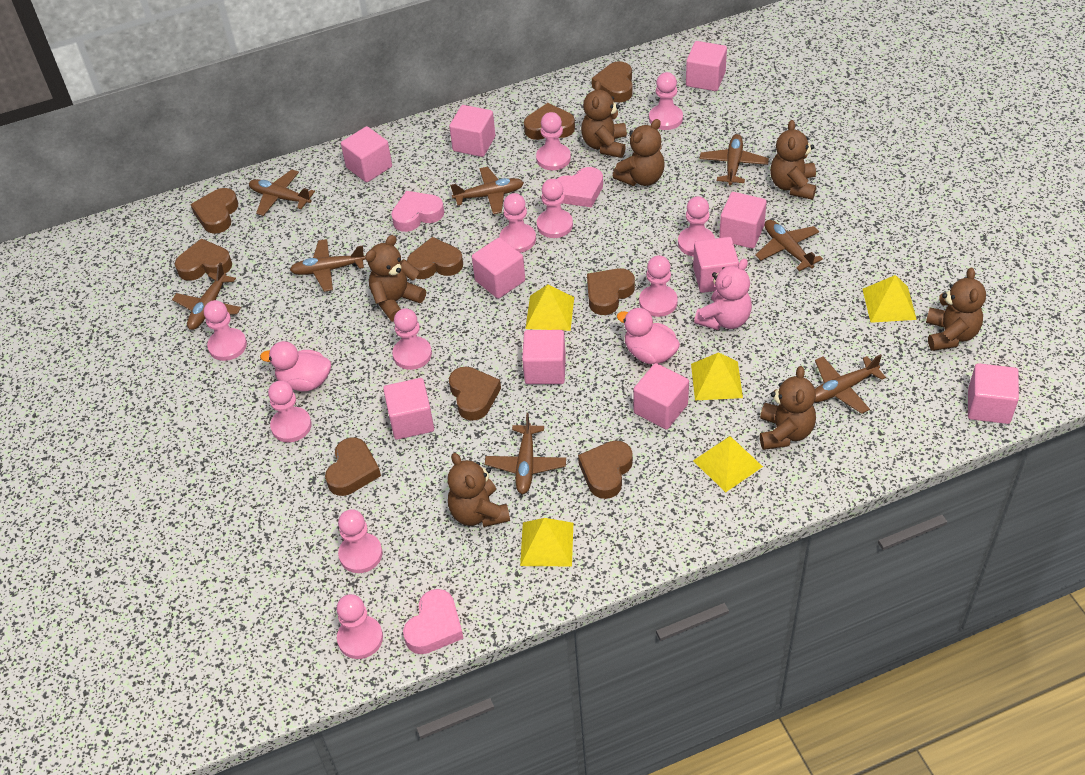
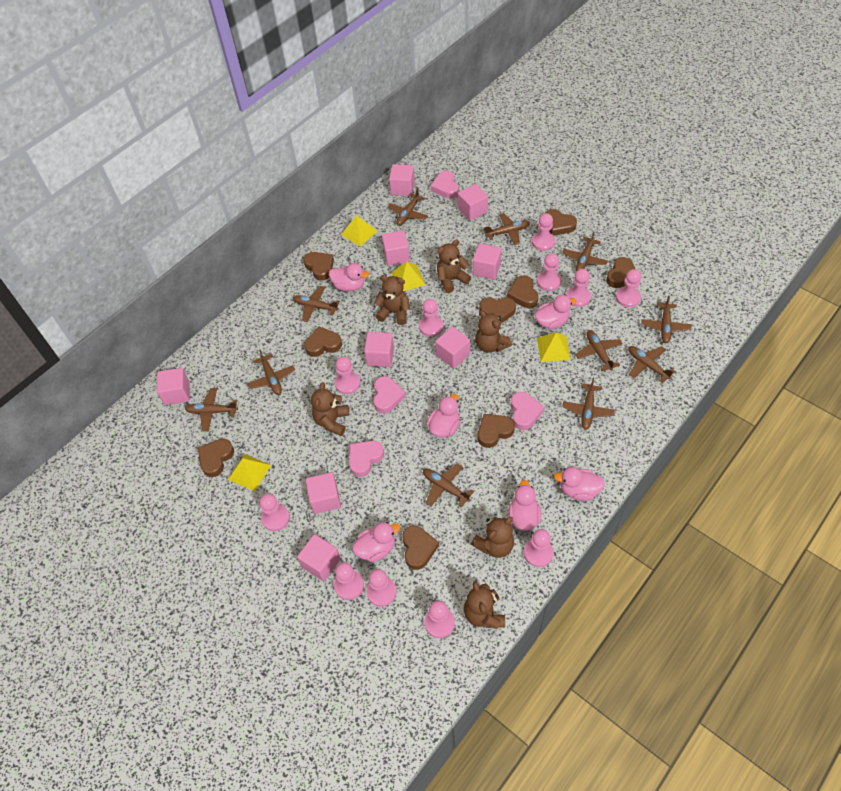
brown plane: [172,263,241,330] [249,170,315,216] [290,239,366,292] [450,167,524,214] [485,413,566,494] [700,134,769,185] [755,220,823,271] [815,354,886,414] = 8 -> [185,388,238,431] [247,350,295,395] [293,286,340,322] [388,188,428,226] [423,464,474,508] [484,213,530,245] [562,231,608,271] [562,378,615,430] [575,330,623,371] [628,346,675,383] [641,296,691,343] = 11
brown teddy bear: [365,235,426,322] [448,453,510,527] [581,80,627,158] [613,119,664,186] [760,366,816,450] [770,120,816,200] [926,268,986,351] = 7 -> [311,382,349,436] [374,275,410,325] [437,240,471,293] [464,581,505,629] [471,517,514,558] [475,310,512,353] = 6
pink cube: [341,126,392,183] [383,378,434,440] [449,105,495,157] [472,237,525,299] [522,330,566,384] [633,363,689,430] [686,41,727,91] [693,237,739,293] [719,192,767,249] [968,363,1019,424] = 10 -> [157,368,190,405] [297,534,341,581] [305,472,341,514] [364,332,394,367] [382,230,410,266] [389,164,415,196] [435,327,470,368] [458,184,488,221] [473,244,502,280] = 9
pink duck: [260,341,331,391] [617,308,680,364] = 2 -> [329,263,369,291] [352,522,400,562] [427,394,460,437] [508,480,541,531] [535,295,577,329] [554,467,605,501] = 6
pink heart: [391,191,444,232] [403,589,464,654] [557,167,603,208] = 3 -> [349,441,384,477] [373,376,406,414] [431,171,459,199] [511,392,544,430] = 4
pink teddy bear: [694,259,752,330] = 1 -> none = 0
yellow pyramid: [520,518,573,566] [525,285,574,331] [691,352,743,400] [693,436,763,492] [862,275,917,323] = 5 -> [228,454,271,491] [341,215,377,246] [391,262,426,291] [537,332,571,362] = 4

